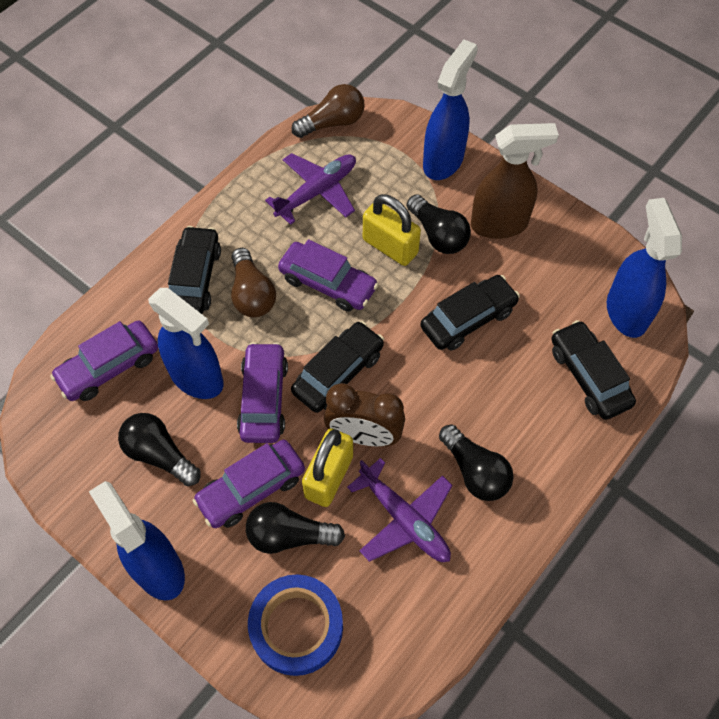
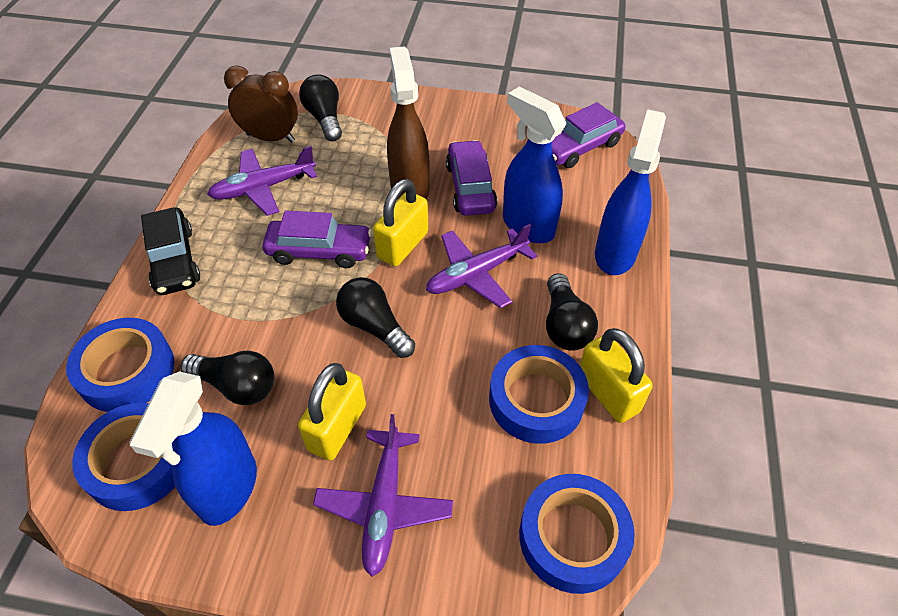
black car: [168,226,221,314] [291,321,384,413] [420,275,520,351] [552,320,636,420] = 4 -> [141,207,200,295] = 1
blue spray bottle: [89,481,185,601] [148,288,224,399] [423,40,478,180] [607,198,682,338] = 4 -> [129,371,257,526] [503,86,566,243] [595,109,666,275] = 3
blue tape: [248,574,343,676] = 1 -> [66,318,174,412] [72,403,176,511] [489,345,589,444] [519,474,635,594] = 4
brown light bulb: [231,248,276,317] [292,84,365,138] = 2 -> none = 0
purple car: [50,321,158,401] [193,440,305,528] [237,342,288,443] [278,239,379,312] = 4 -> [262,210,372,268] [446,140,497,216] [551,102,626,168] = 3
purple plane: [265,153,356,225] [347,458,453,562] = 2 -> [207,146,317,216] [313,414,453,577] [426,224,537,308] = 3
yellow padlock: [302,428,353,507] [363,194,421,266] = 2 -> [298,363,366,461] [373,179,428,267] [580,328,653,423] = 3

